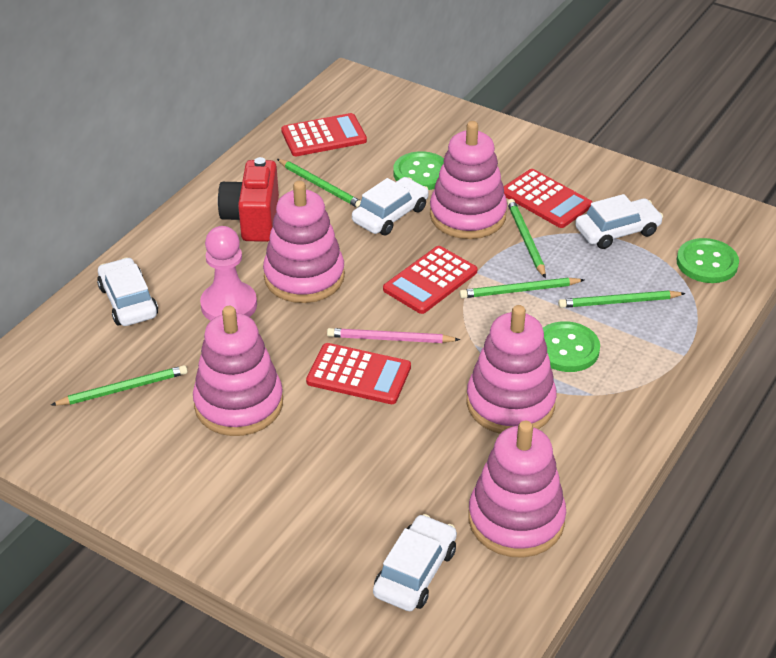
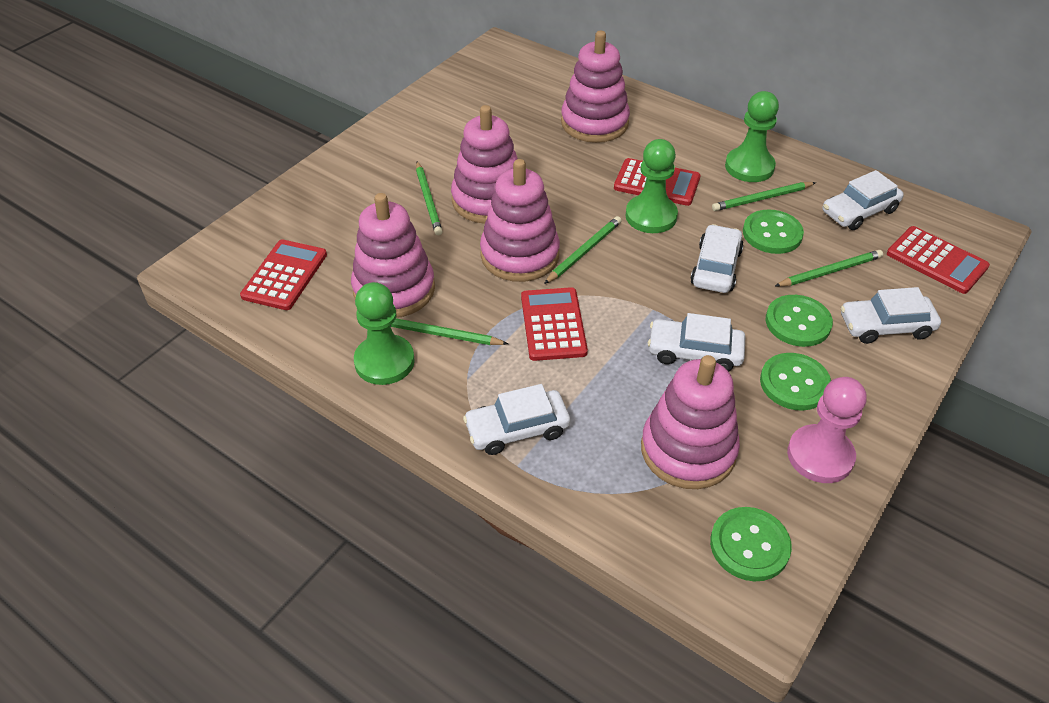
green button: [393,151,444,190] [543,321,600,372] [677,238,739,283] = 3 -> [710,507,792,581] [743,209,804,254] [760,353,831,411] [766,295,833,347] = 4
green pawn: none = 0 -> [354,282,415,385] [625,139,678,233] [725,91,779,182] = 3
pink pencil: [327,328,460,343] = 1 -> none = 0
red camera: [218,157,279,242] = 1 -> none = 0
white car: [97,257,158,326] [352,177,429,235] [373,514,457,611] [575,194,663,249] = 4 -> [463,384,570,455] [648,313,745,372] [690,224,744,293] [822,170,904,230] [841,287,941,344] = 5

